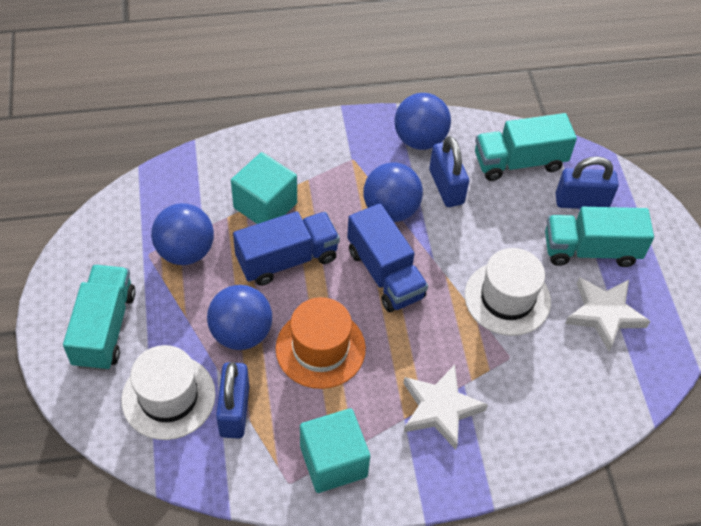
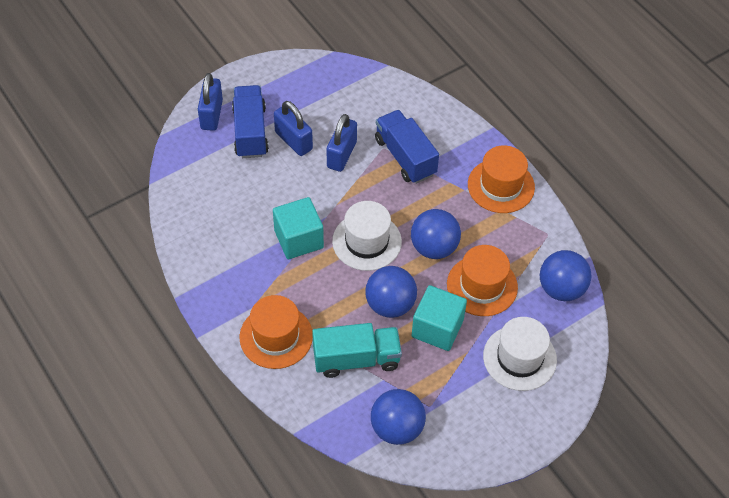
orange hat: [276,297,366,389] = 1 -> [240,295,313,369] [447,245,518,316] [468,145,535,213] = 3
turquoise truck: [63,265,135,371] [475,113,577,181] [545,207,654,267] = 3 -> [312,323,402,378] = 1
white star: [403,365,488,450] [565,277,650,351] = 2 -> none = 0

